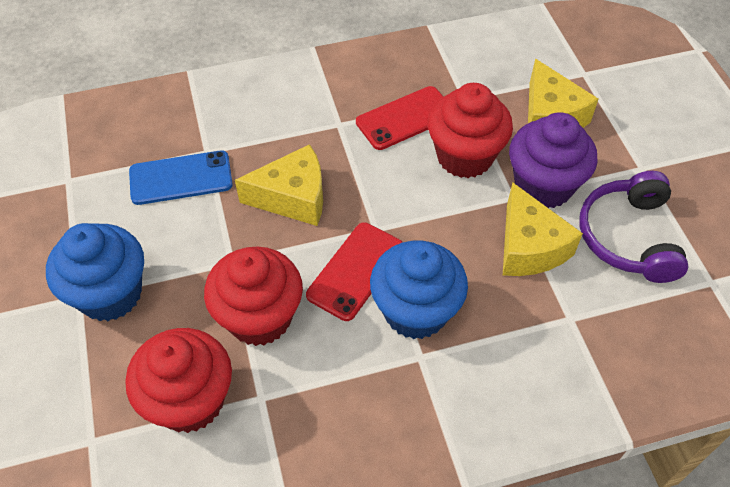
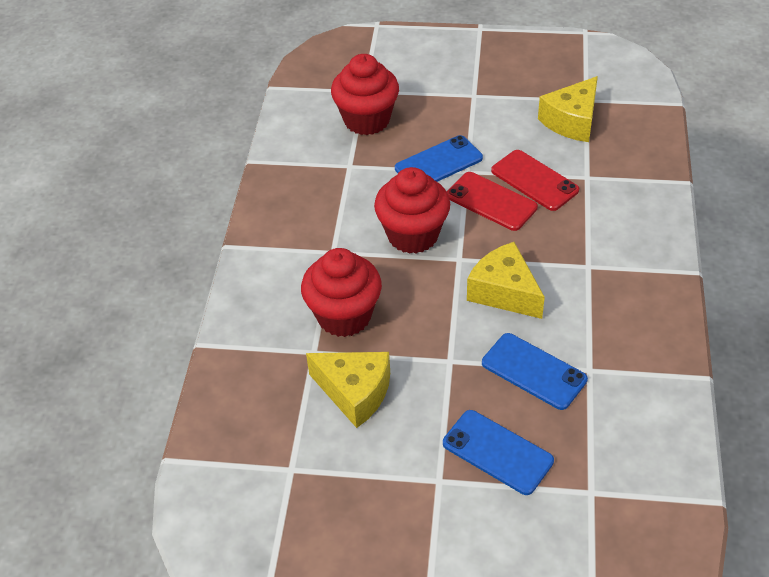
blue cupcake: [46,223,144,321] [370,241,468,339] = 2 -> none = 0
blue phone: [129,150,233,205] = 1 -> [395,135,483,182] [443,410,554,495] [482,333,588,410] = 3
purple cupcake: [509,112,598,208] = 1 -> none = 0
purple headphones: [579,171,689,283] = 1 -> none = 0

